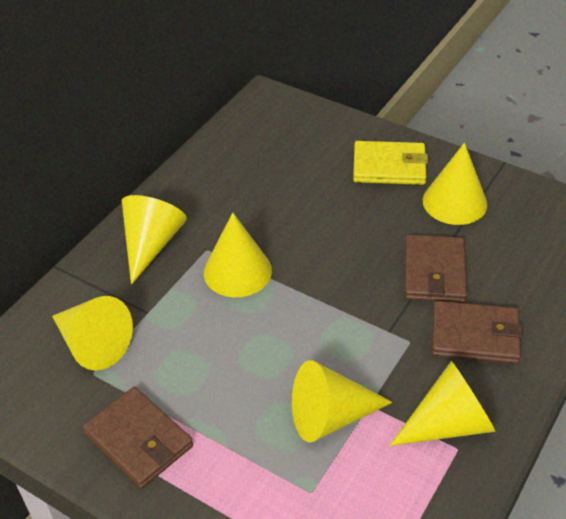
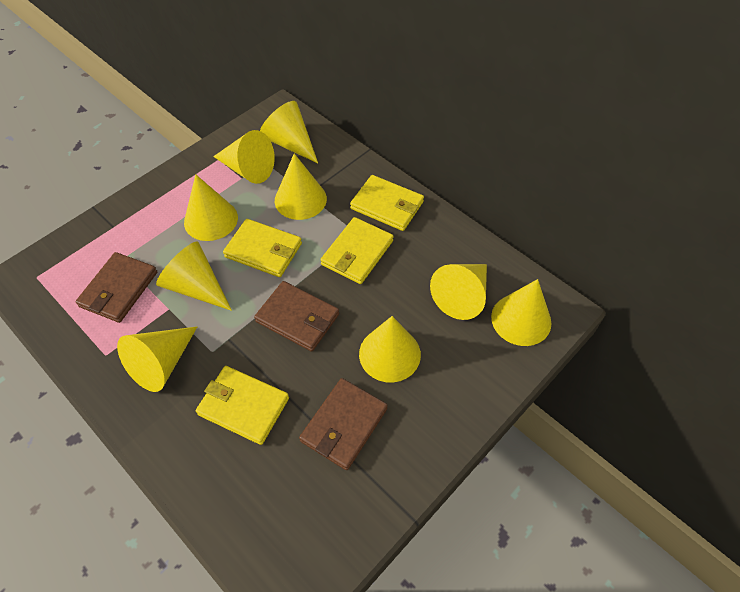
yellow cone: [52,296,133,371] [122,195,187,285] [204,213,272,298] [292,360,393,443] [390,361,496,446] [423,143,487,225] = 6 -> [117,327,197,392] [156,242,232,311] [184,174,238,241] [213,130,275,184] [260,101,318,163] [275,153,327,220] [359,316,421,382] [430,264,487,320] [491,279,551,346] = 9
yellow wallet: [353,141,428,185] = 1 -> [196,366,289,445] [223,219,302,277] [320,217,394,284] [350,175,424,231] = 4

